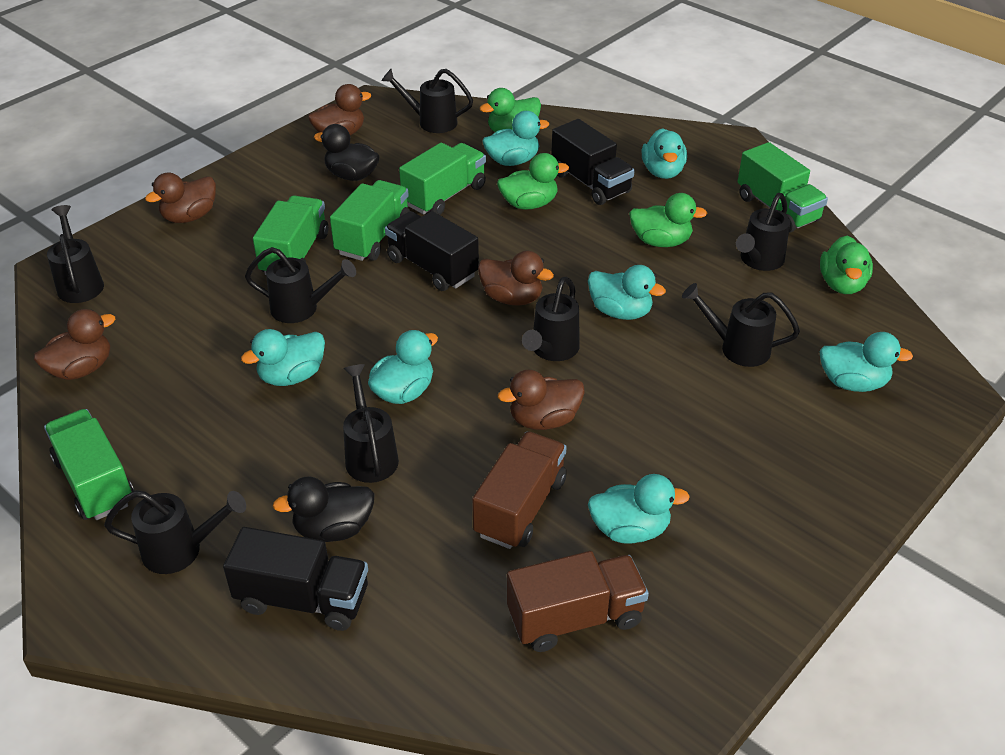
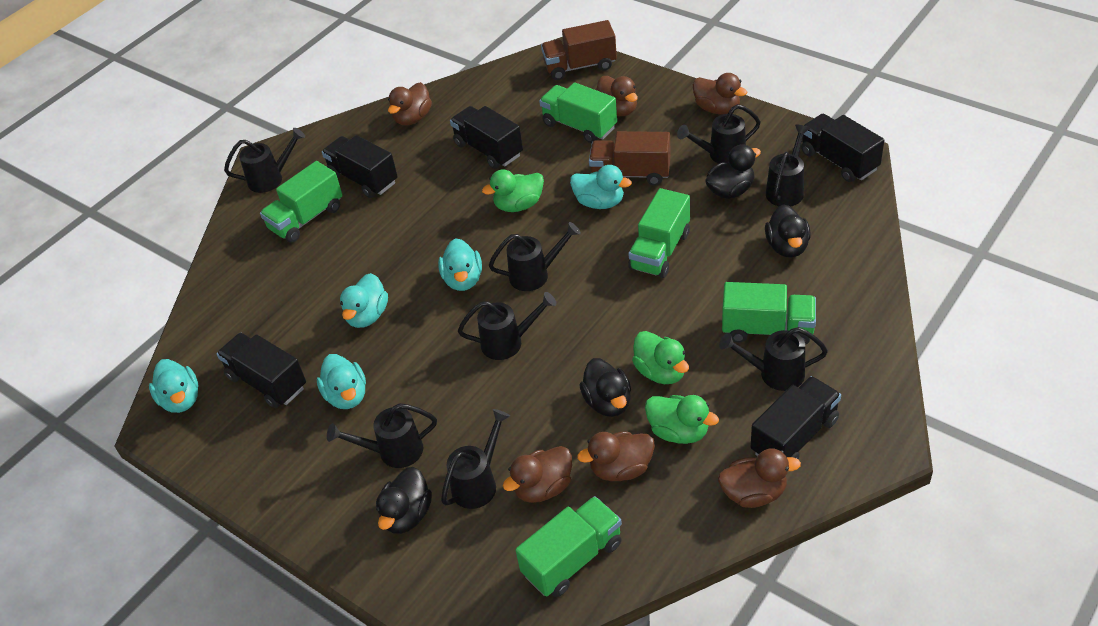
black duck: [273,477,374,542] [314,124,380,181] = 2 -> [376,467,432,534] [580,358,631,417] [705,144,761,199] [765,204,811,258] = 4
black truck: [223,527,368,631] [385,211,479,291] [551,119,635,205] = 3 -> [217,333,306,408] [322,135,398,198] [450,106,523,169] [751,376,841,460] [801,114,884,182] = 5
brown duck: [34,309,115,380] [145,173,216,223] [308,84,371,135] [478,251,554,306] [498,370,585,430] = 5 -> [388,82,432,126] [503,446,572,503] [577,432,655,481] [597,76,638,116] [693,73,747,114] [718,448,801,508] = 6
green duck: [480,88,541,132] [497,153,569,210] [629,193,708,247] [820,236,873,294] = 4 -> [482,169,544,212] [632,331,689,384] [645,395,719,444] = 3
turquoise duck: [241,329,325,386] [368,330,438,404] [482,111,549,166] [588,265,666,320] [588,474,690,544] [642,128,687,179] [820,332,913,392] = 7 -> [149,359,199,413] [317,354,366,409] [340,273,388,328] [438,238,482,291] [570,165,632,209] = 5

